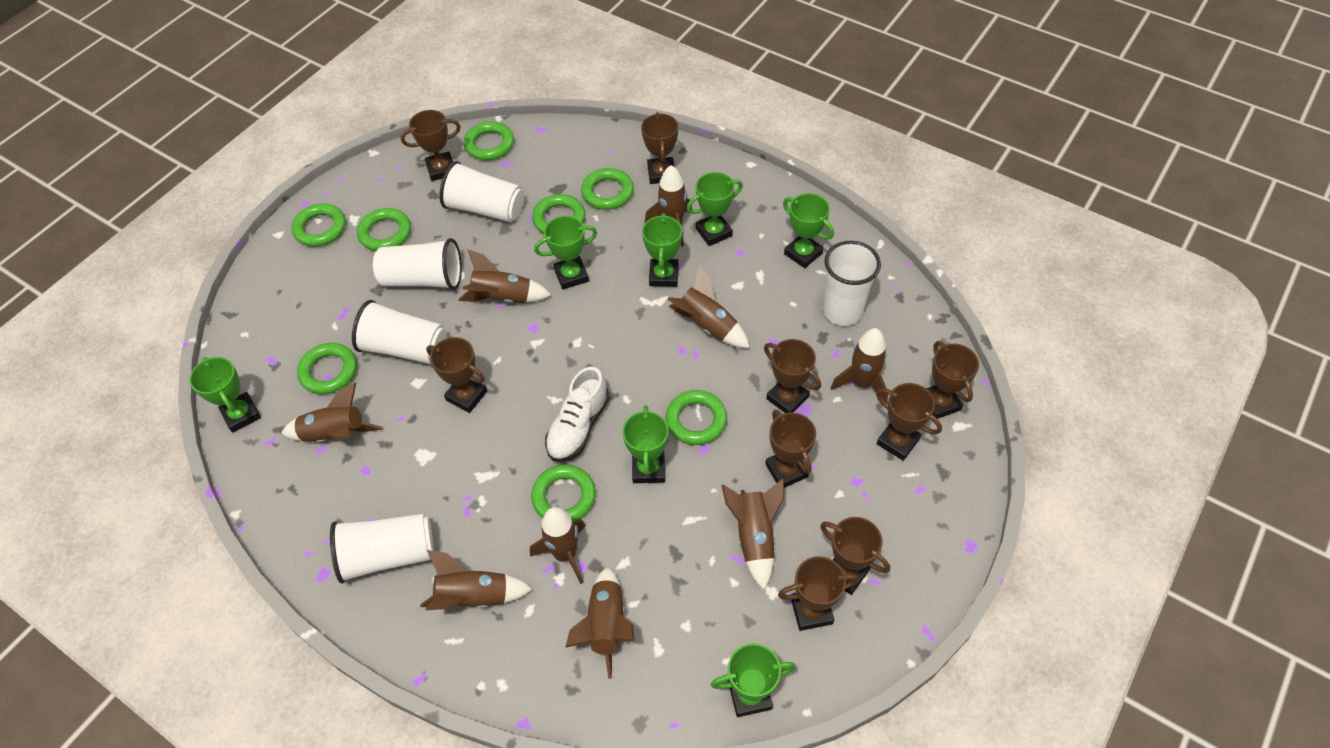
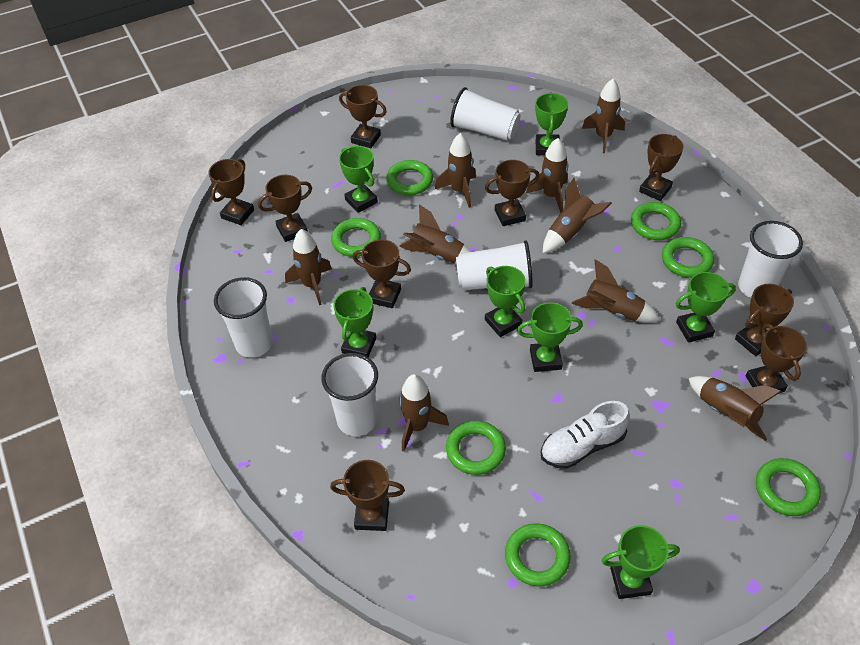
green ring: [291,203,346,247] [297,343,357,394] [357,208,411,251] [464,121,514,160] [531,464,596,522] [532,194,586,234] [581,168,634,210] [666,390,727,445] = 8 -> [331,218,381,257] [386,160,433,195] [446,421,506,475] [505,523,571,586] [631,202,681,240] [662,237,714,278] [756,458,821,516] = 7

